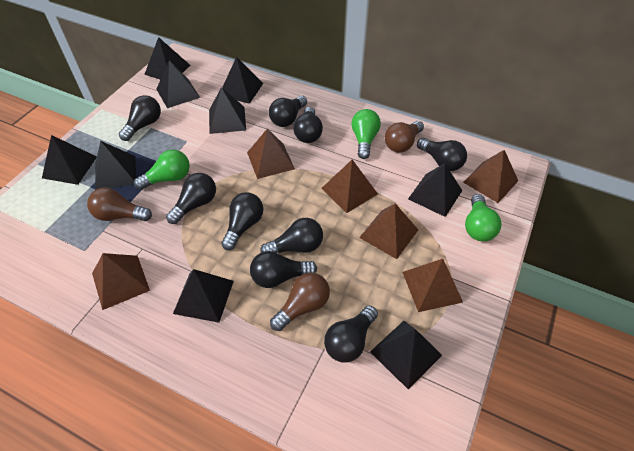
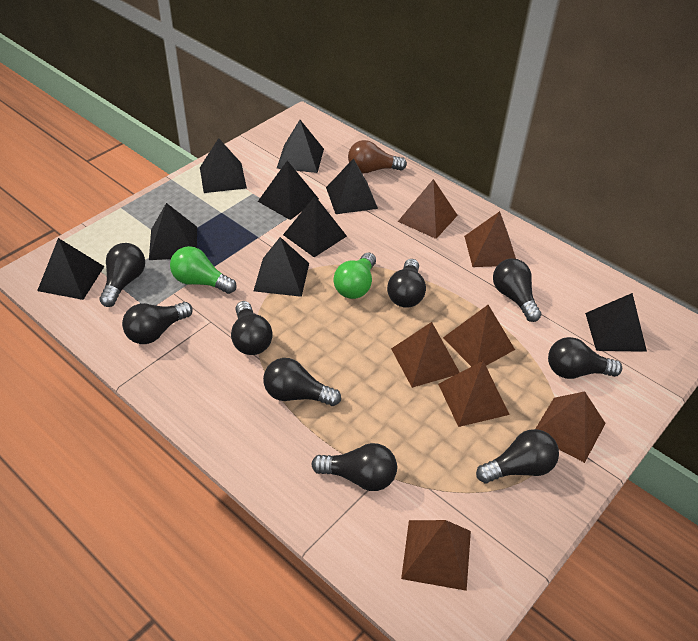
brown light bulb: [87,187,152,221] [270,273,330,331] [385,121,424,153] = 3 -> [348,140,407,173] = 1
brown pyramid: [92,253,150,310] [247,128,295,179] [321,160,378,213] [359,203,418,259] [402,259,463,312] [463,150,518,203] = 6 -> [391,322,460,388] [398,179,458,239] [401,520,471,591] [438,361,510,427] [443,305,515,367] [464,211,516,267] [535,391,606,463] = 7
green light bulb: [134,149,190,190] [351,109,381,159] [465,194,502,242] = 3 -> [170,246,237,294] [334,253,376,299] = 2

